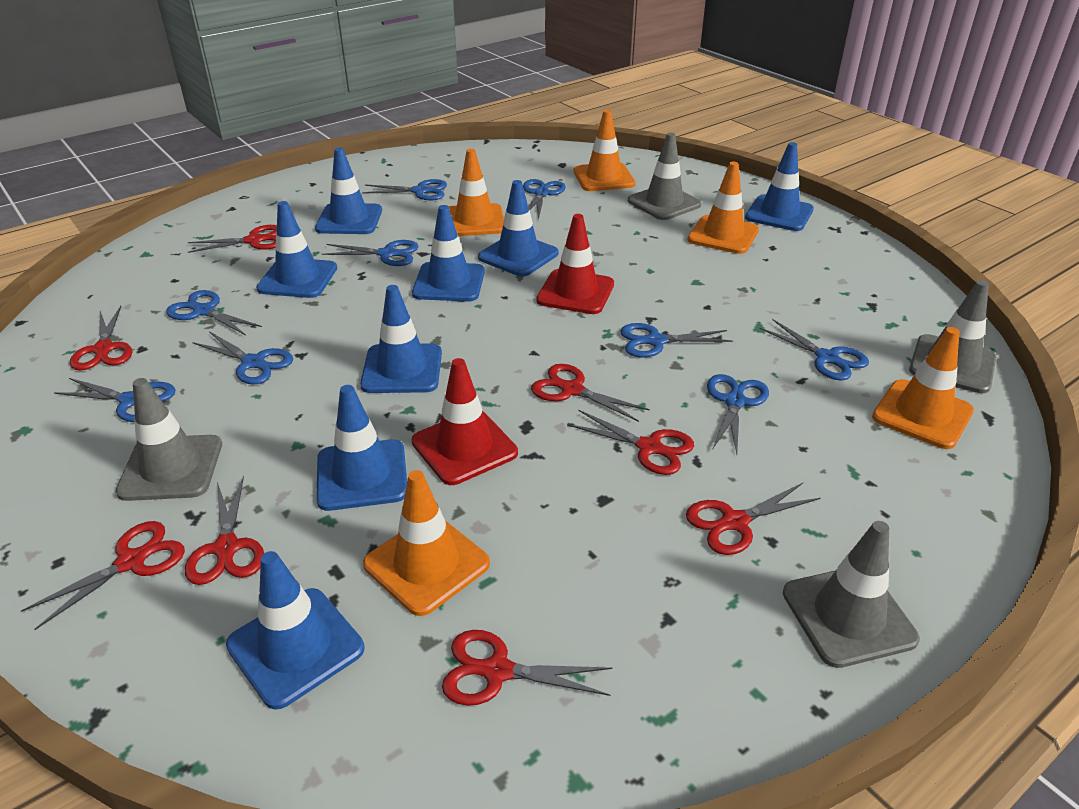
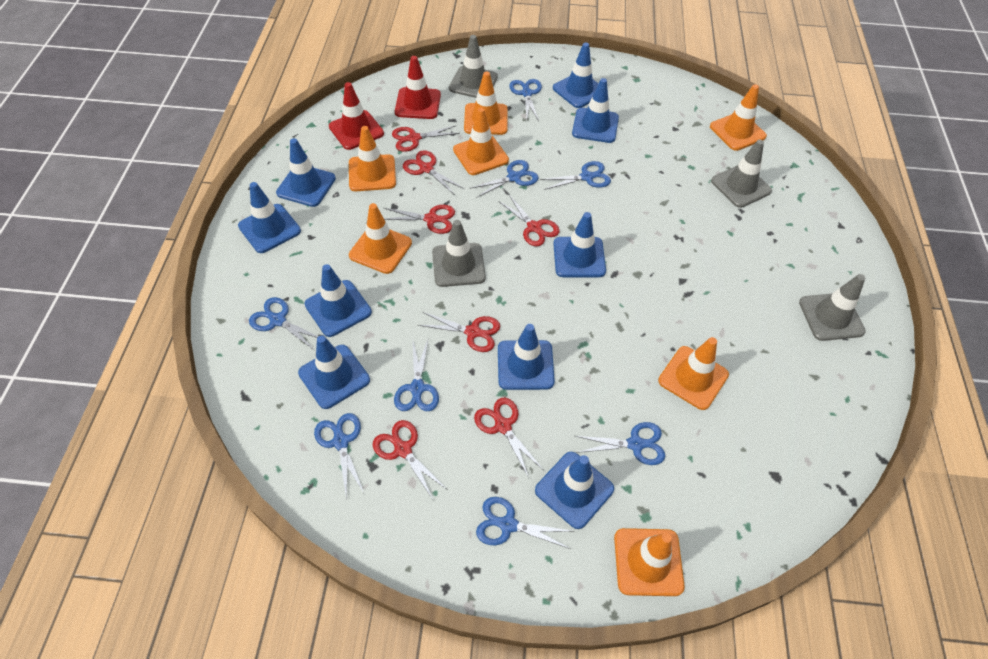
blue scissors: [54,378,176,422] [166,290,262,335] [192,331,293,384] [322,240,419,266] [362,179,447,200] [523,179,566,220] [620,323,732,357] [707,374,769,454] [759,319,869,381] = 9 -> [249,297,319,351] [314,413,364,500] [394,340,439,411] [469,160,539,198] [476,497,571,549] [509,79,542,121] [540,161,611,190] [575,422,665,465] = 8
blue traffic cone: [226,551,364,710] [256,201,337,298] [315,148,382,234] [316,385,407,511] [360,285,442,393] [412,205,485,302] [478,180,559,276] [745,142,814,231] = 8 -> [238,182,301,253] [276,138,336,207] [298,335,370,409] [305,264,372,337] [498,324,555,390] [535,452,614,529] [553,42,599,108] [553,212,606,277] [572,78,619,143] = 9
orange traffic cone: [363,470,490,616] [448,149,504,236] [574,110,636,191] [687,162,759,254] [872,327,974,449] = 5 -> [349,126,396,191] [349,203,412,274] [453,108,509,175] [464,72,508,135] [614,528,685,596] [658,337,729,410] [710,84,767,151] = 7
red scissors: [21,521,185,630] [70,306,132,370] [185,476,264,585] [188,225,277,253] [442,630,612,706] [531,364,650,422] [567,410,694,475] [686,483,821,555] = 8 -> [373,420,448,500] [384,205,455,234] [392,125,460,152] [403,150,465,195] [418,312,500,352] [474,398,543,478] [498,195,559,247] = 7

